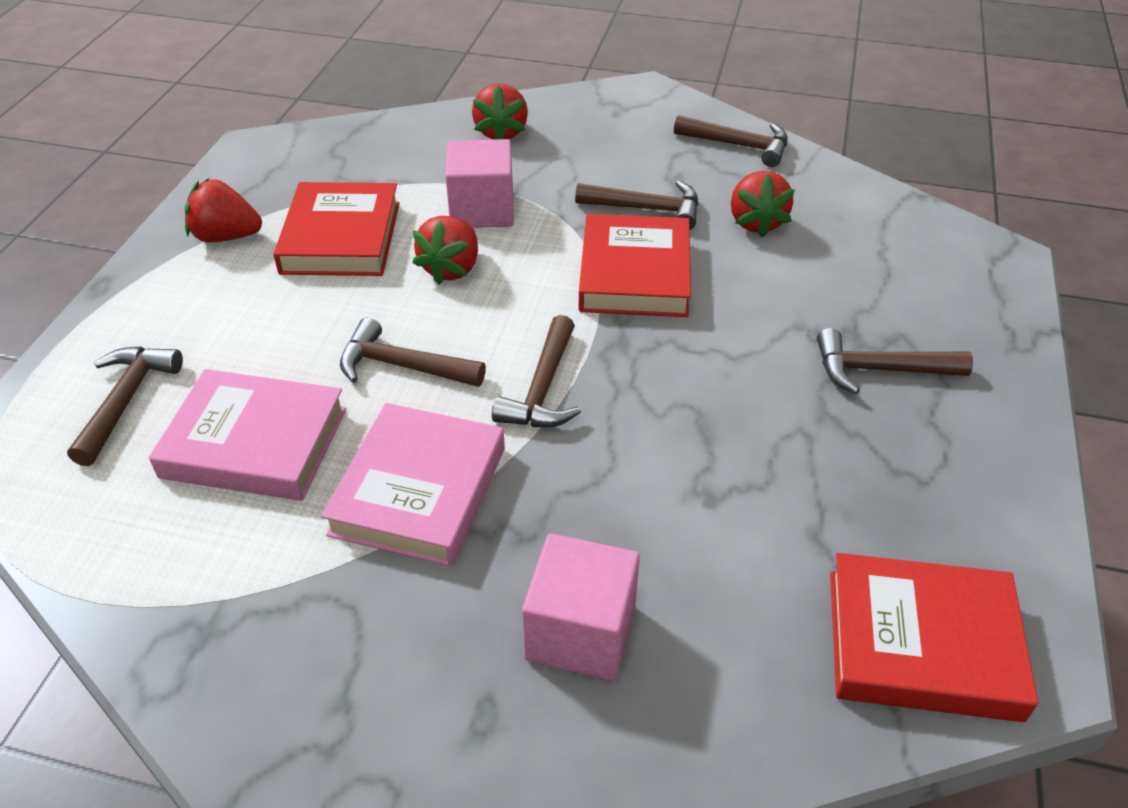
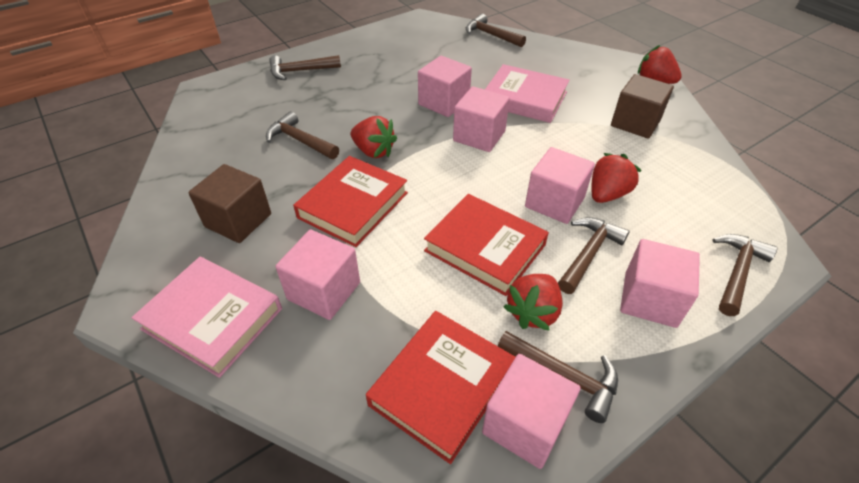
brown cube: none = 0 -> [188,164,271,243] [611,74,674,139] = 2
pink cube: [445,139,514,228] [522,533,640,681] = 2 -> [275,230,360,320] [418,56,472,117] [453,86,510,152] [482,354,581,469] [525,147,595,224] [620,239,700,328] = 6

